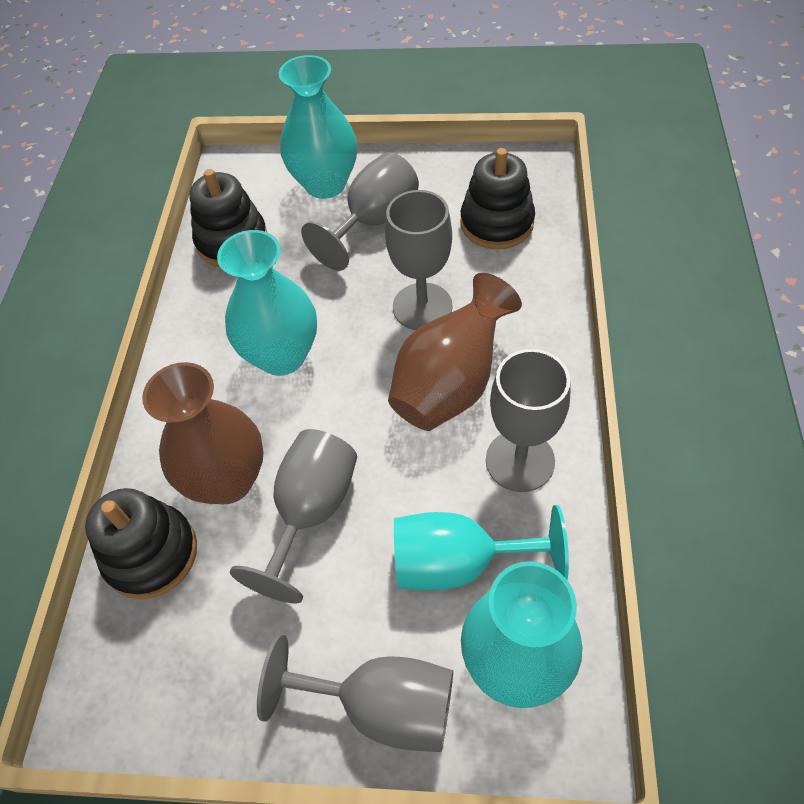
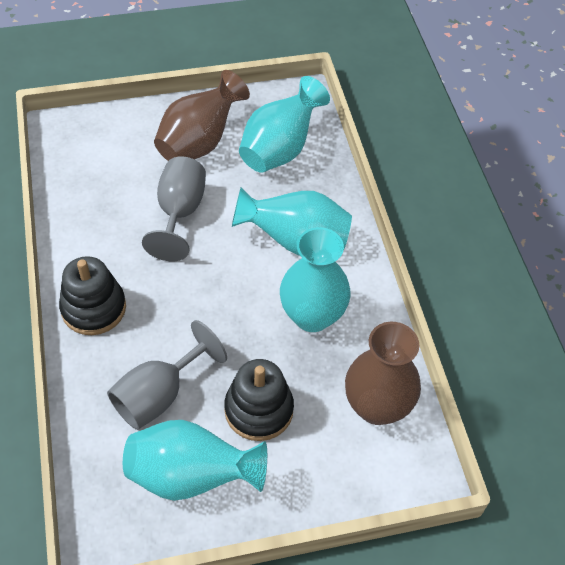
black stacking toy: [85,488,197,599] [189,169,267,267] [460,148,535,250] = 3 -> [59,256,126,335] [224,359,294,441] = 2
grey goblet: [230,429,357,604] [257,634,453,752] [301,152,419,271] [385,190,453,330] [486,349,570,492] = 5 -> [107,320,227,430] [142,156,206,261] = 2
turquoise goblet: [394,505,569,591] = 1 -> none = 0
turquoise vase: [217,230,317,376] [279,55,357,199] [461,561,582,708] = 3 -> [123,420,267,501] [232,187,352,256] [239,76,330,173] [280,227,351,332] = 4

